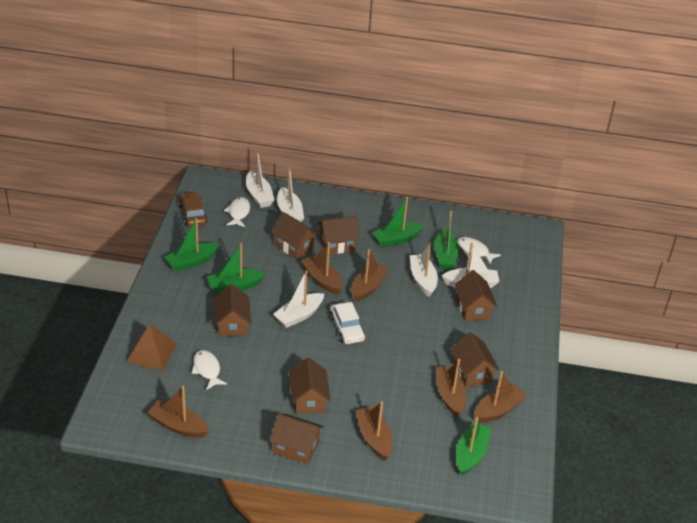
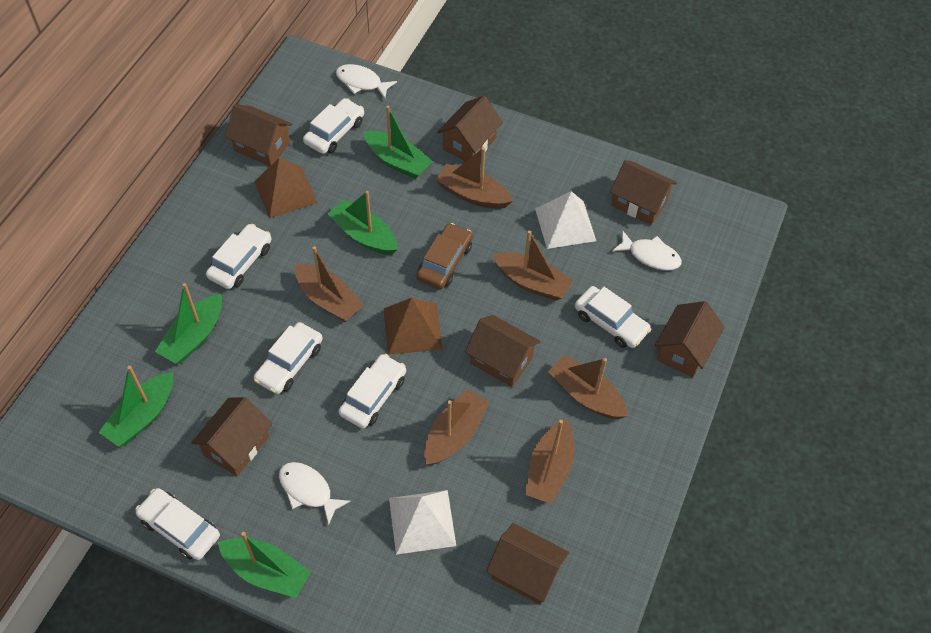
brown pyramid: [127,324,177,371] = 1 -> [254,158,318,218] [384,298,443,355] = 2
white boat: [246,151,275,208] [273,271,324,328] [277,168,304,222] [410,243,438,297] [442,243,500,288] = 5 -> none = 0
white car: [330,302,365,344] = 1 -> [135,488,220,560] [206,224,272,289] [254,322,323,394] [303,98,364,154] [339,354,406,429] [575,286,651,348] = 6
white pyramid: none = 0 -> [389,490,456,555] [535,191,596,249] = 2

